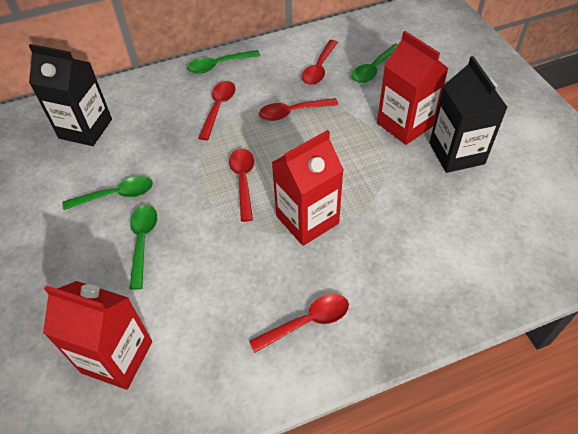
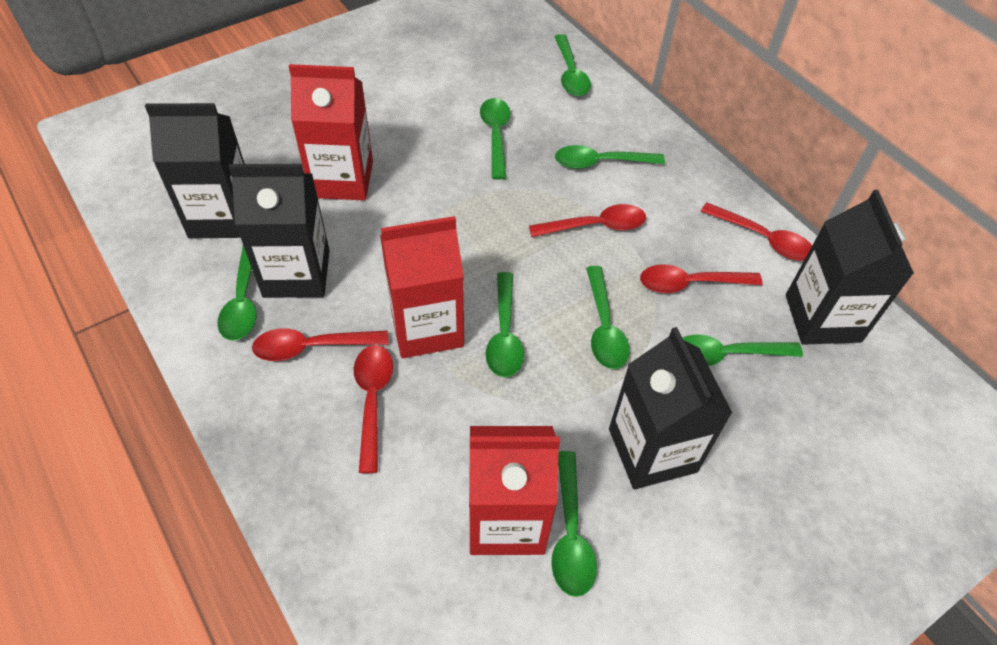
black carton: [29,44,112,146] [429,56,508,173] = 2 -> [145,103,245,238] [229,164,330,298] [609,327,733,489] [786,190,914,345] = 4
green spoon: [62,176,153,210] [129,205,157,290] [187,50,260,74] [352,43,398,83] = 4 -> [218,246,256,341] [480,98,511,180] [485,272,524,377] [551,451,597,597] [554,34,591,96] [555,145,665,169] [586,266,630,369] [683,334,803,366] = 8

